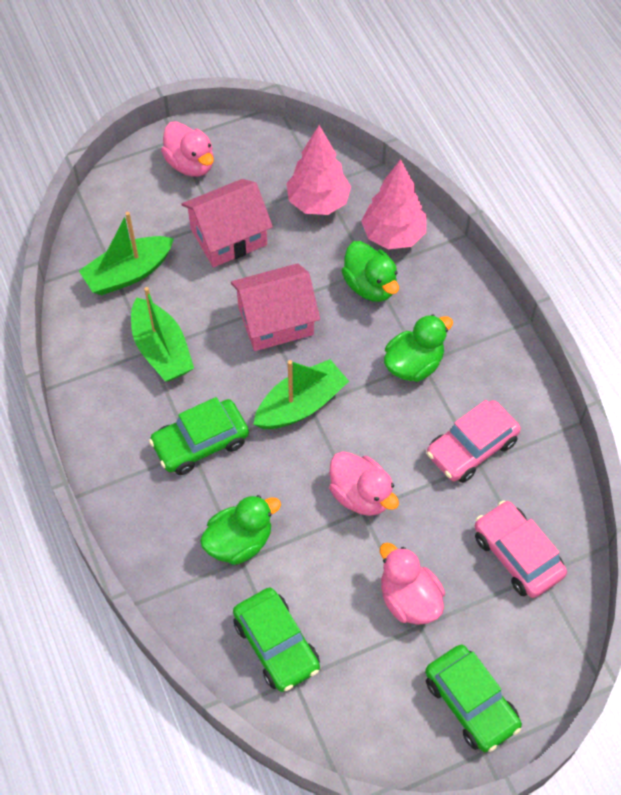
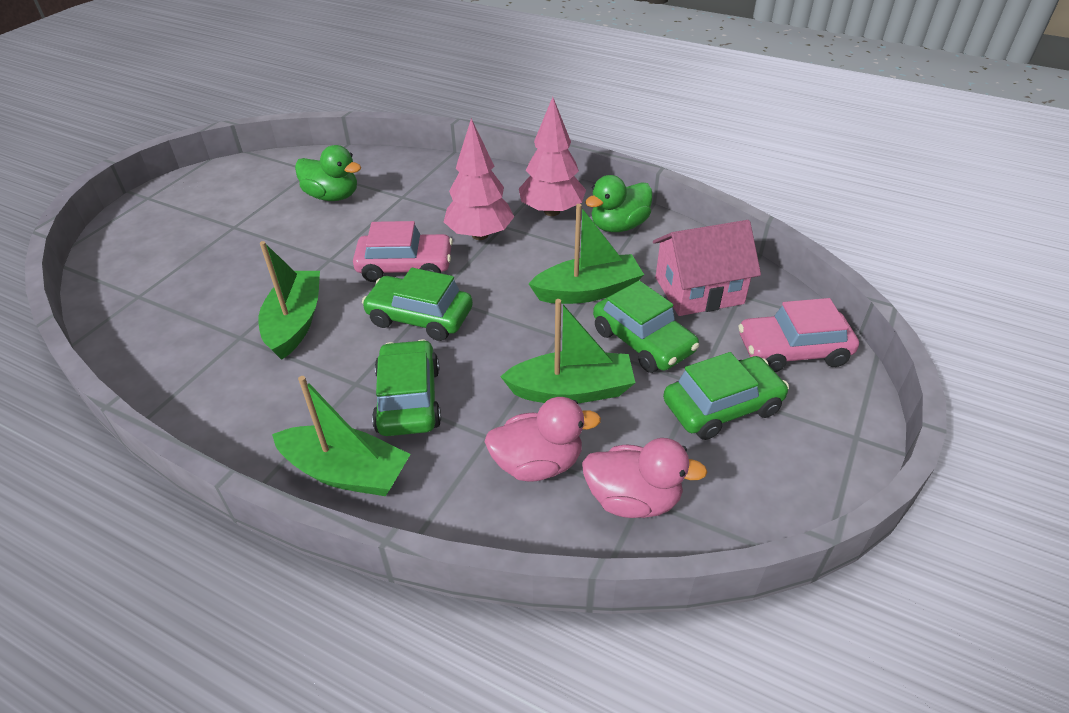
green boat: [79,212,174,295] [131,287,194,382] [254,359,349,429] = 3 -> [258,241,320,360] [272,376,411,496] [500,299,635,403] [529,204,644,304] = 4
green car: [149,397,249,475] [233,588,320,692] [425,645,522,752] = 3 -> [362,268,473,341] [372,339,441,436] [593,281,699,373] [663,352,789,440] = 4
green duck: [200,495,281,565] [342,241,399,302] [384,314,453,382] = 3 -> [295,145,361,201] [585,175,652,232] = 2
pink duck: [161,121,214,177] [329,451,399,516] [380,543,445,625] = 3 -> [484,397,601,482] [582,438,708,518] = 2
pink house: [181,179,273,267] [231,263,320,351] = 2 -> [653,220,761,316] = 1

